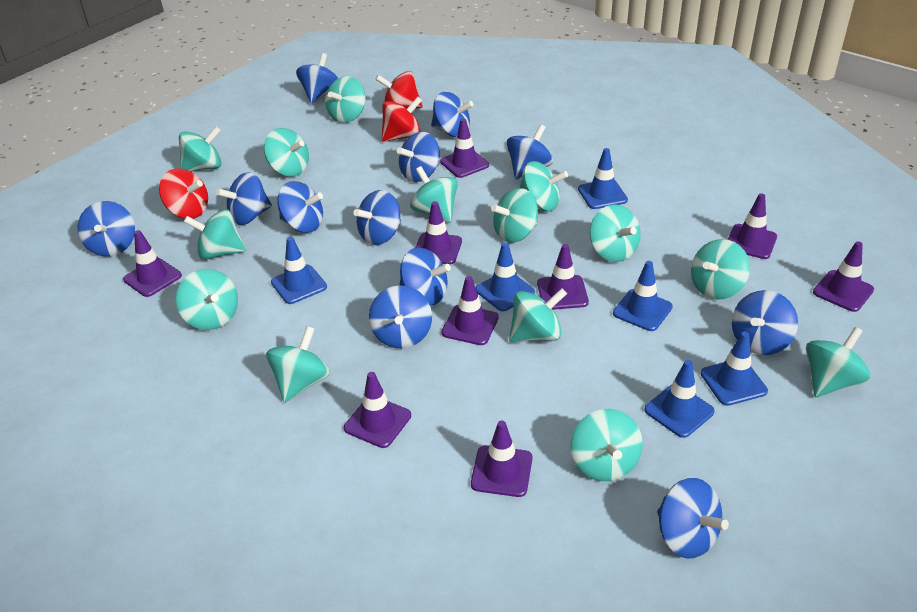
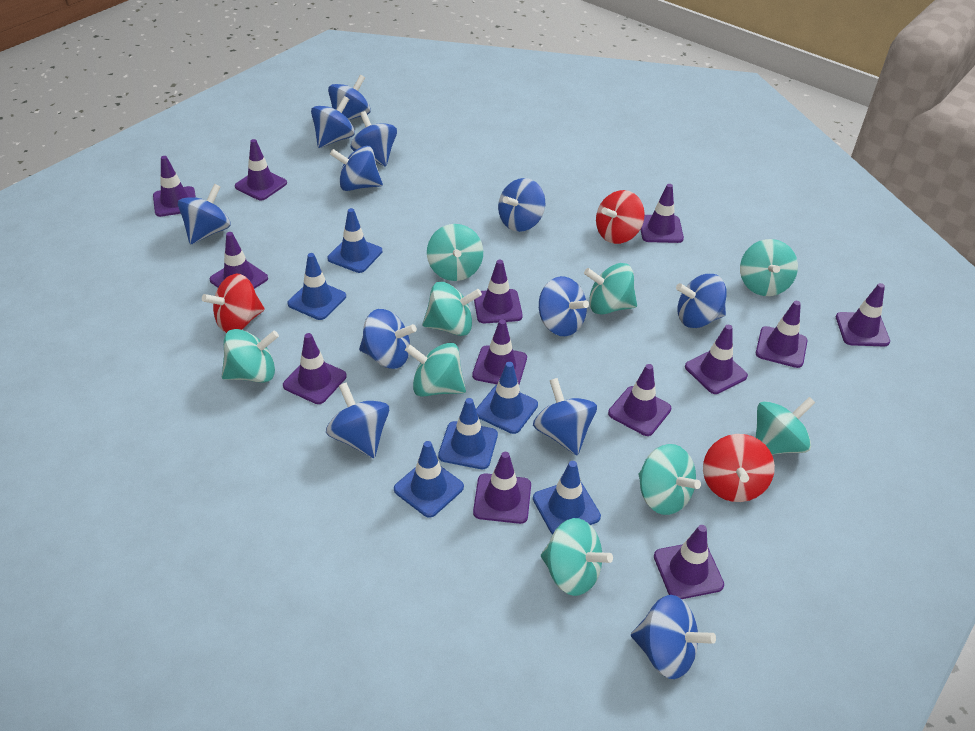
purple traffic cone: [123,230,182,297] [344,372,411,448] [415,201,462,264] [440,118,489,178] [441,276,499,345] [471,420,533,497] [537,244,589,310] [728,193,777,259] [813,241,874,312] = 9 -> [153,156,196,217] [209,232,268,289] [235,139,287,200] [283,333,347,404] [472,319,527,384] [473,452,531,524] [474,260,523,323] [608,364,672,436] [641,184,684,243] [654,525,724,599] [685,325,748,394] [756,301,808,368] [836,283,890,347] = 13
turquoise spinning top: [176,269,238,330] [179,127,221,172] [184,209,246,260] [264,128,309,177] [266,326,330,402] [325,76,366,123] [410,166,458,223] [491,188,538,243] [509,288,567,342] [519,161,568,211] [570,409,643,481] [590,205,641,262] [691,239,750,300] [806,327,871,397] = 14 -> [222,329,279,383] [405,343,466,397] [422,282,482,336] [427,224,483,281] [541,518,613,596] [584,263,637,315] [638,444,701,515] [740,239,798,296] [755,397,815,455] = 9

